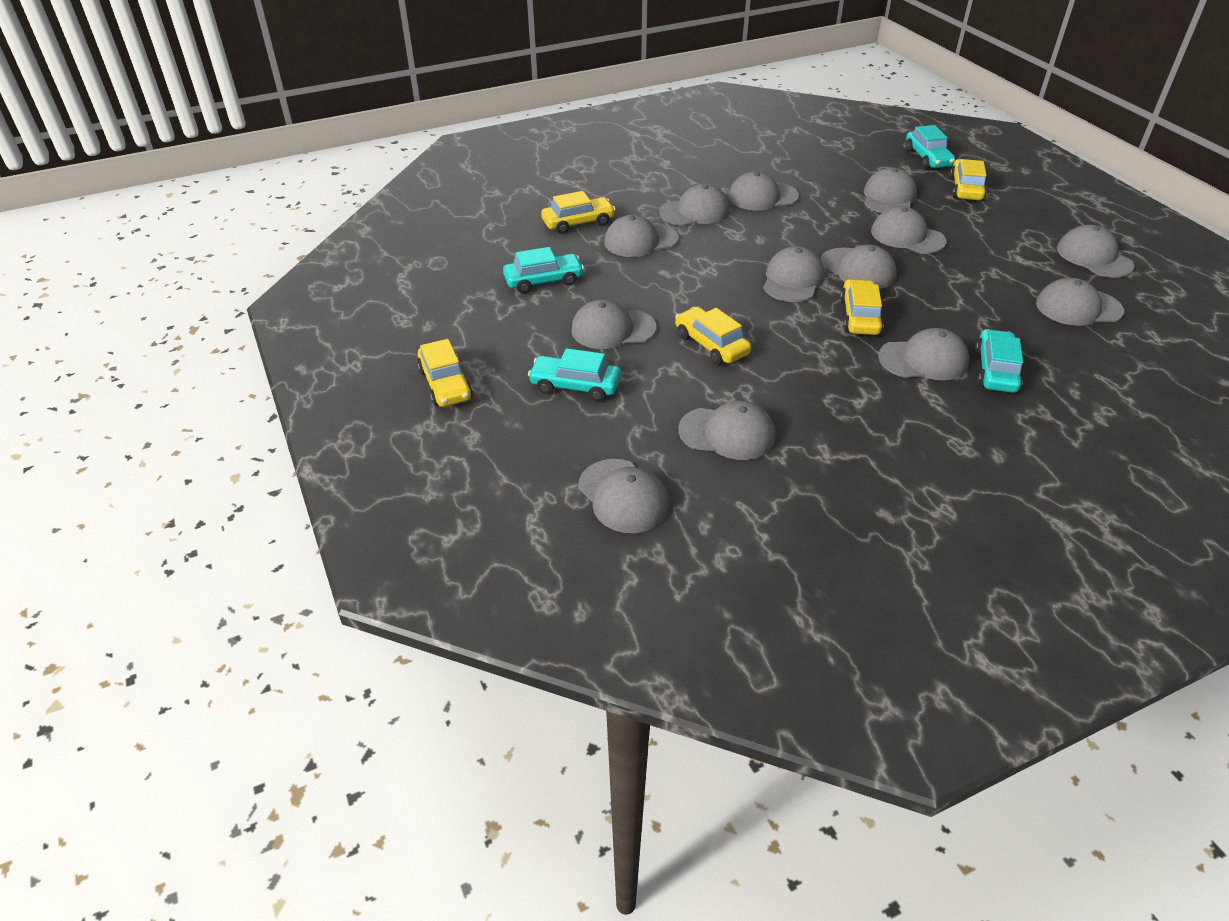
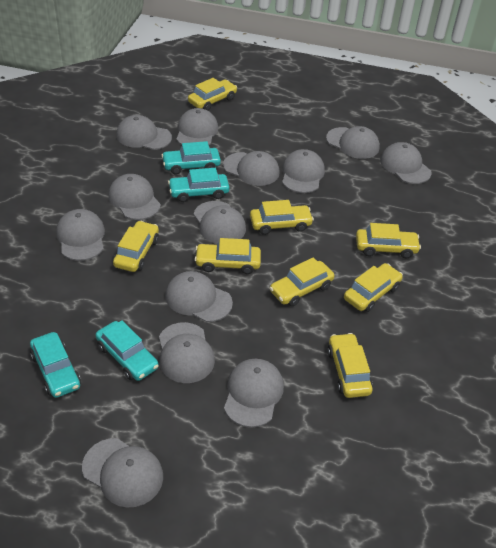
yellow car: [417,339,473,407] [541,191,616,234] [675,307,751,364] [840,279,884,335] [950,159,987,201] = 5 -> [113,221,159,272] [188,78,237,110] [195,238,261,274] [250,200,314,235] [270,257,334,306] [327,333,373,398] [344,263,403,312] [356,223,421,258] = 8

